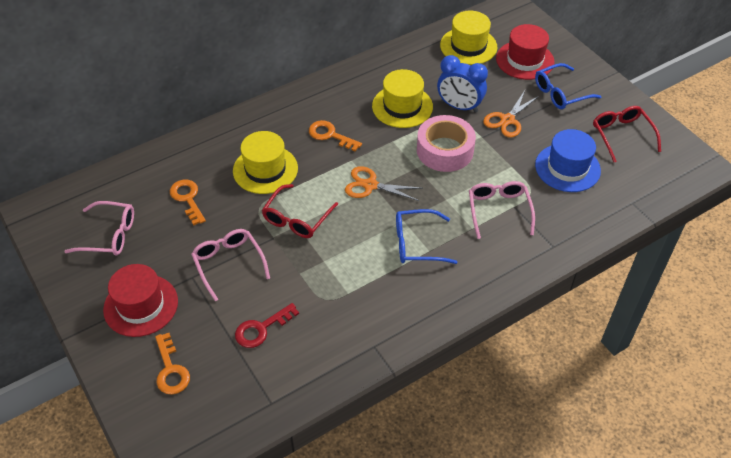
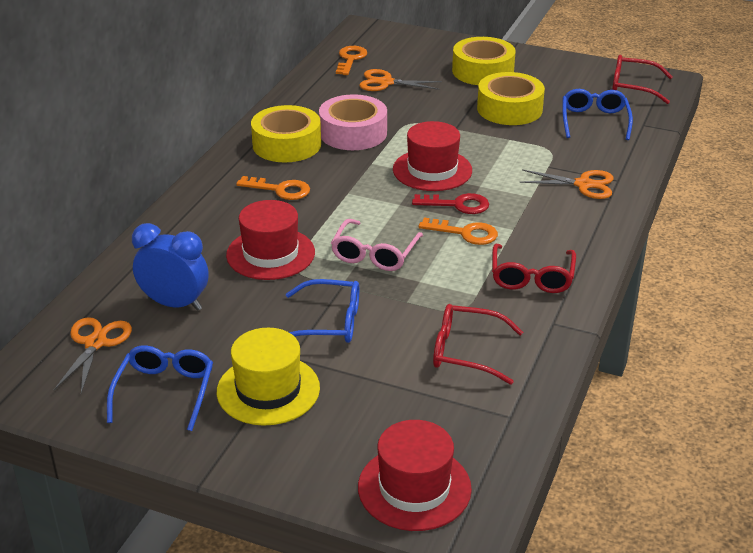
blue glasses: [396,209,457,264] [535,63,602,109] = 2 -> [107,345,213,431] [286,279,359,343] [562,89,633,140] = 3
blue hat: [535,129,601,192] = 1 -> none = 0
orange scissors: [345,166,420,201] [483,91,539,138] = 2 -> [54,317,132,394] [359,69,442,91] [519,169,614,199] = 3
pink glasses: [64,201,134,256] [191,229,270,301] [469,181,535,239] = 3 -> [331,219,423,271] = 1
red glasses: [262,184,338,238] [593,106,661,162] = 2 -> [433,304,523,385] [492,244,576,293] [612,55,673,104] = 3
red hat: [103,264,178,337] [496,24,555,80] = 2 -> [226,200,315,280] [358,420,472,531] [393,121,472,191] = 3
yellow hat: [233,131,298,194] [372,69,433,128] [440,11,497,65] = 3 -> [217,328,320,426] = 1
yellow tape: none = 0 -> [251,105,321,162] [452,37,516,85] [477,72,545,125] = 3

